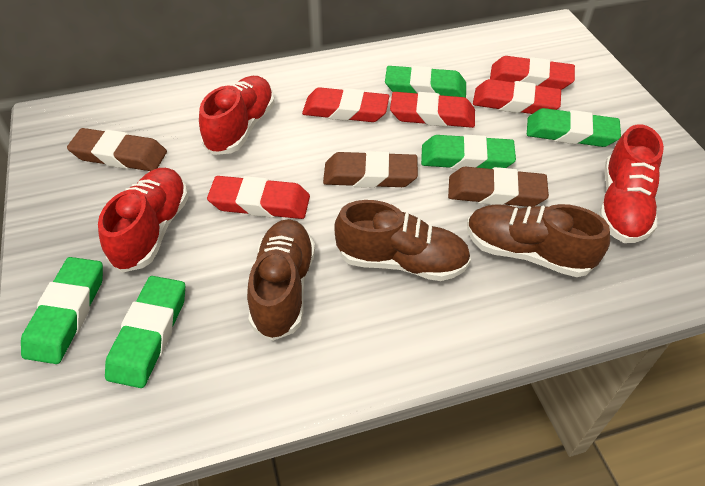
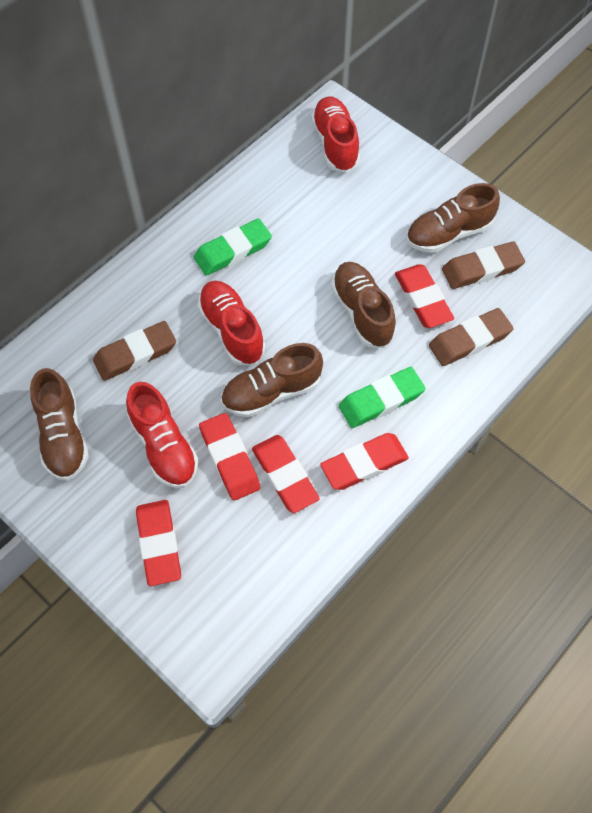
brown shoe: [247,219,315,341] [334,200,471,281] [467,204,610,277] = 3 -> [30,368,89,481] [221,343,323,417] [331,262,396,348] [406,183,500,253] = 4
green eraser: [21,257,103,364] [105,276,185,388] [385,66,466,98] [421,135,516,169] [527,108,621,147] = 5 -> [194,218,272,276] [339,367,426,428] = 2

